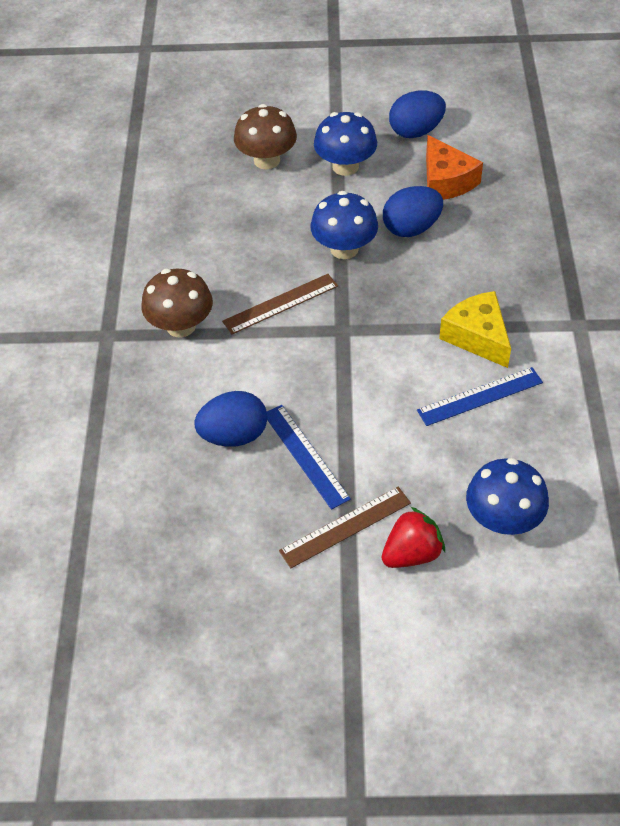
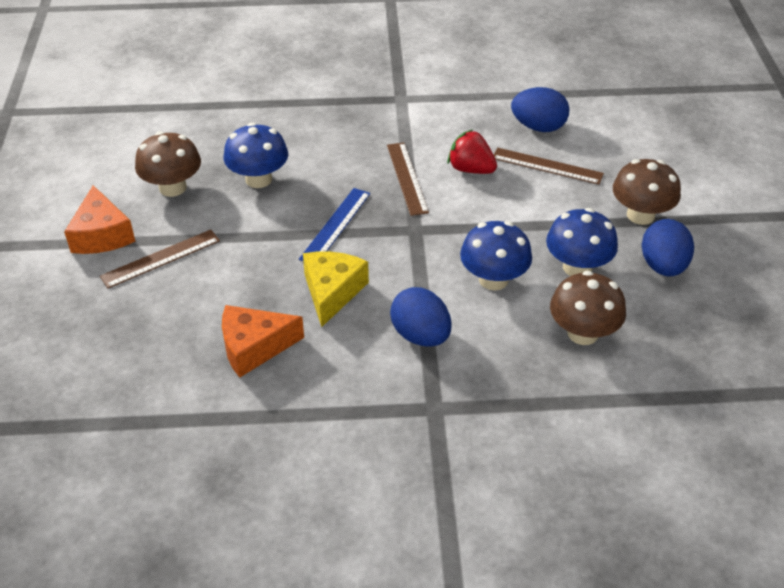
blue ruler: [267,405,351,510] [417,367,543,426] = 2 -> [299,188,370,261] = 1
brown mushroom: [142,269,213,338] [234,104,297,169] = 2 -> [135,131,201,197] [550,271,626,345] [613,159,681,225] = 3
brown ruler: [222,274,338,334] [279,487,411,568] = 2 -> [100,230,220,288] [387,143,429,216] [494,148,604,185] = 3
orange cheese: [426,135,483,200] = 1 -> [64,185,135,254] [222,305,304,377] = 2

